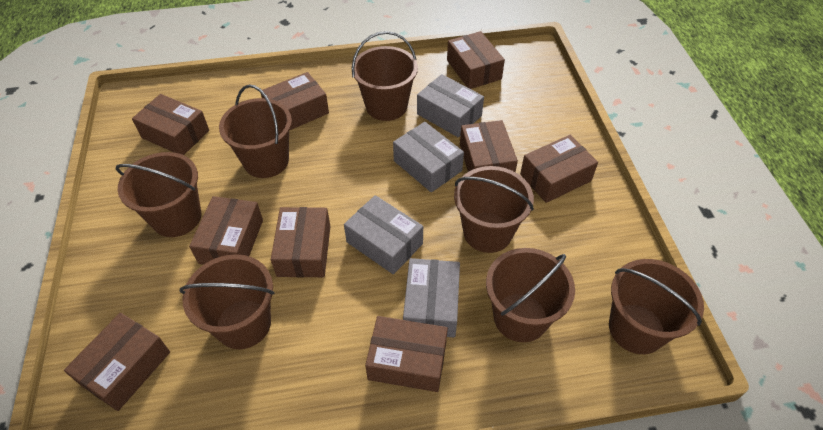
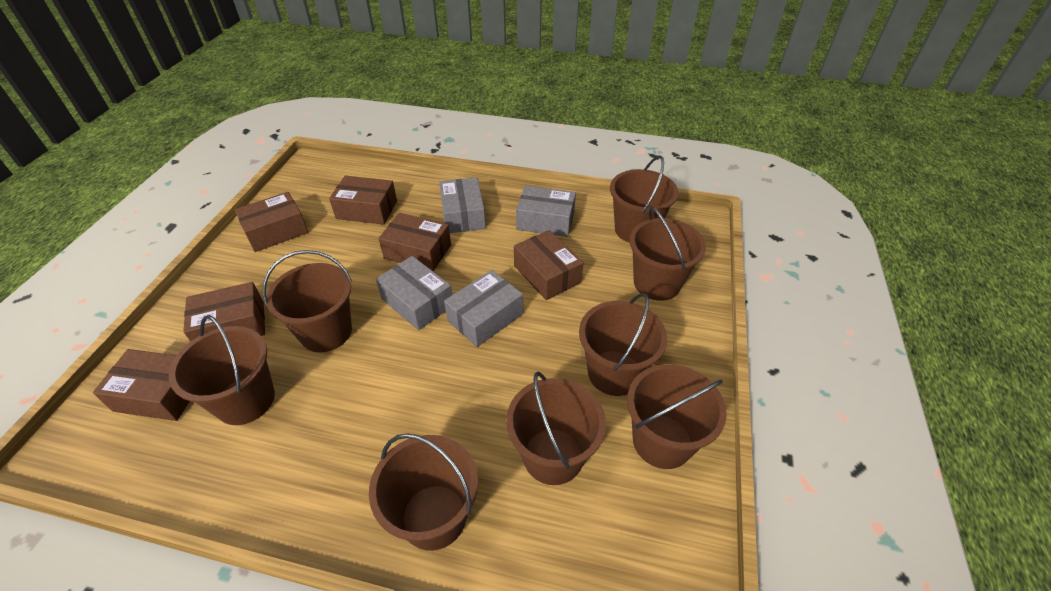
brown box: [64,313,170,411] [132,94,209,155] [189,196,263,265] [261,72,329,130] [271,207,330,278] [365,316,448,392] [447,31,505,89] [460,120,518,172] [520,135,598,203] = 9 -> [93,349,190,421] [183,282,265,342] [235,192,308,252] [329,176,397,225] [379,213,451,271] [514,230,584,300] = 6
brown bucket: [115,152,201,237] [179,254,274,349] [219,84,292,178] [352,31,418,121] [454,166,534,253] [486,248,575,342] [609,259,704,354] = 7 -> [169,315,275,425] [263,250,352,352] [369,433,478,551] [506,371,606,485] [579,293,667,396] [610,155,678,243] [627,364,727,469] [629,207,706,301] = 8

